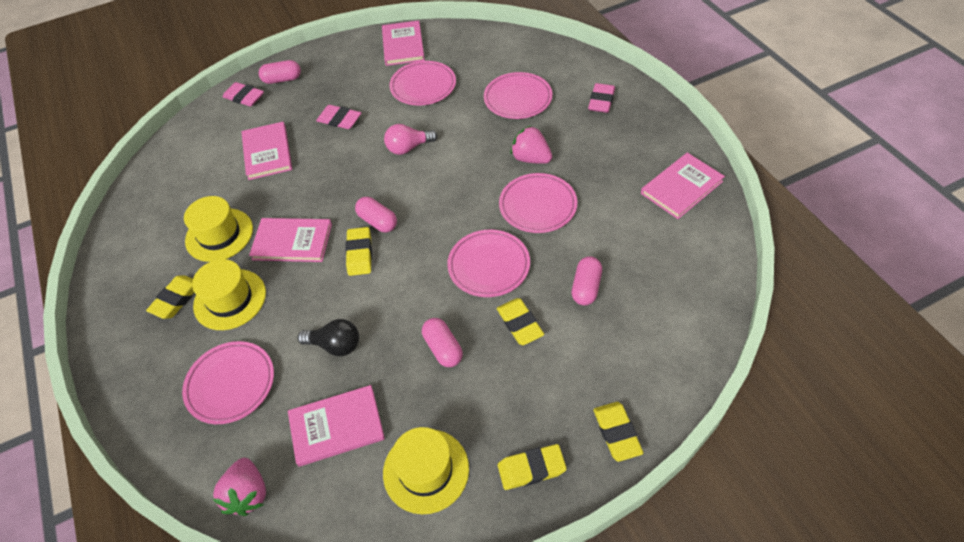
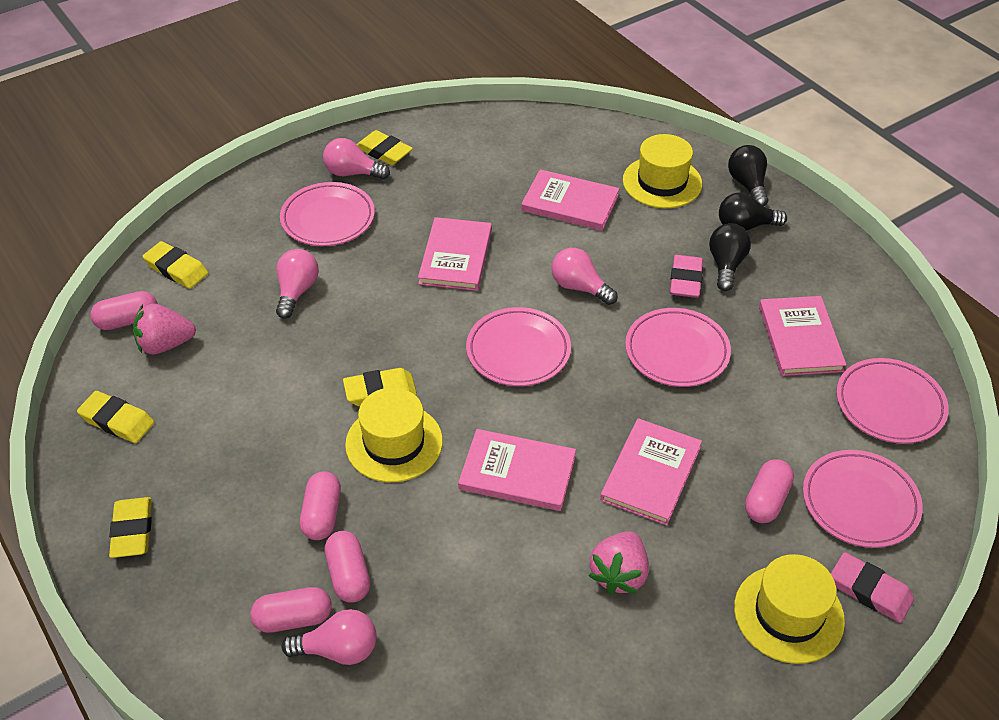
black light bulb: [297,319,359,356] = 1 -> [709,223,751,291] [719,192,787,231] [728,145,769,206] = 3
pink capsule: [258,60,301,84] [355,197,397,232] [422,318,463,367] [572,256,602,306] = 4 -> [90,291,157,330] [250,587,332,633] [300,471,341,540] [325,531,370,603] [745,459,794,523] = 5
pink eraser: [222,82,264,107] [316,105,361,129] [588,83,615,113] = 3 -> [670,255,703,298] [831,552,914,623] = 2
pink light bulb: [384,124,438,155] = 1 -> [276,249,319,319] [282,609,377,665] [323,138,390,180] [552,248,618,305] = 4

